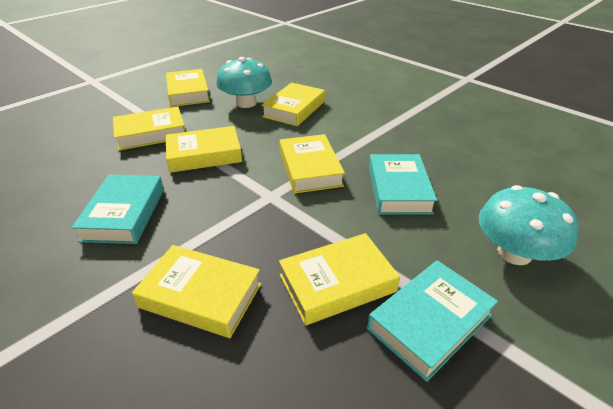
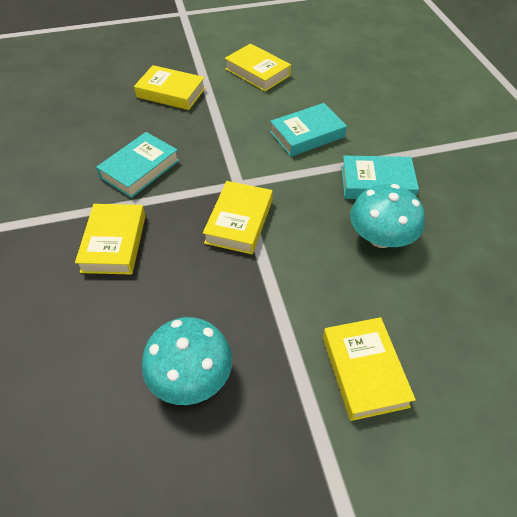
yellow book: [113,106,185,150] [132,245,261,338] [166,69,210,107] [166,126,242,173] [261,83,325,126] [279,233,400,326] [280,134,345,194] = 7 -> [75,204,146,275] [134,65,205,110] [203,181,273,254] [225,43,291,91] [323,317,416,421] = 5

